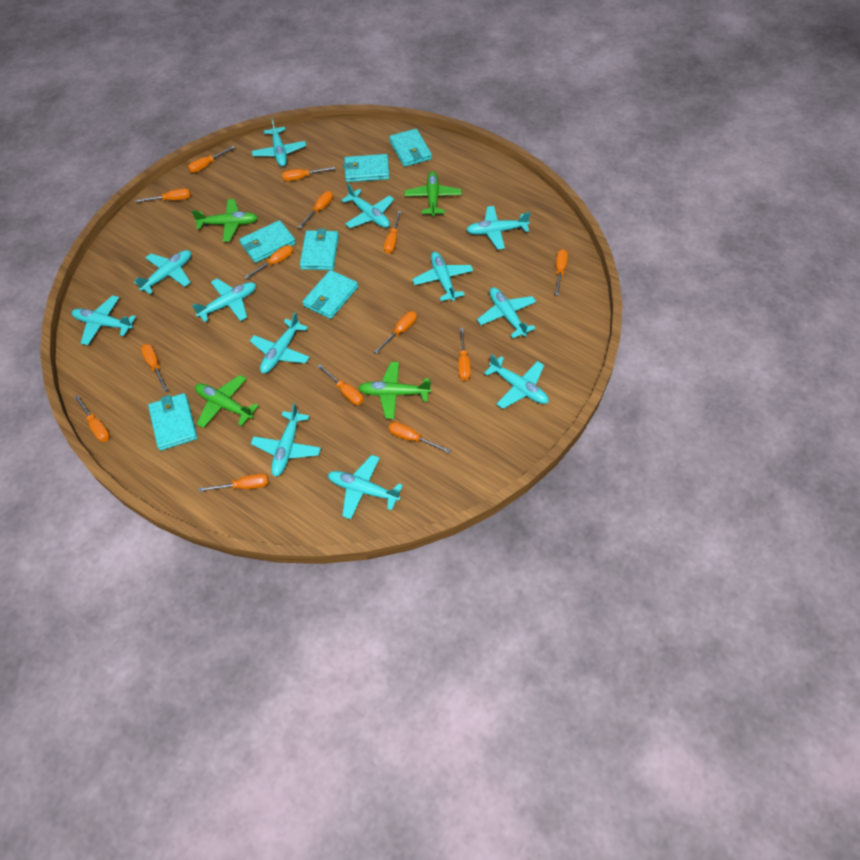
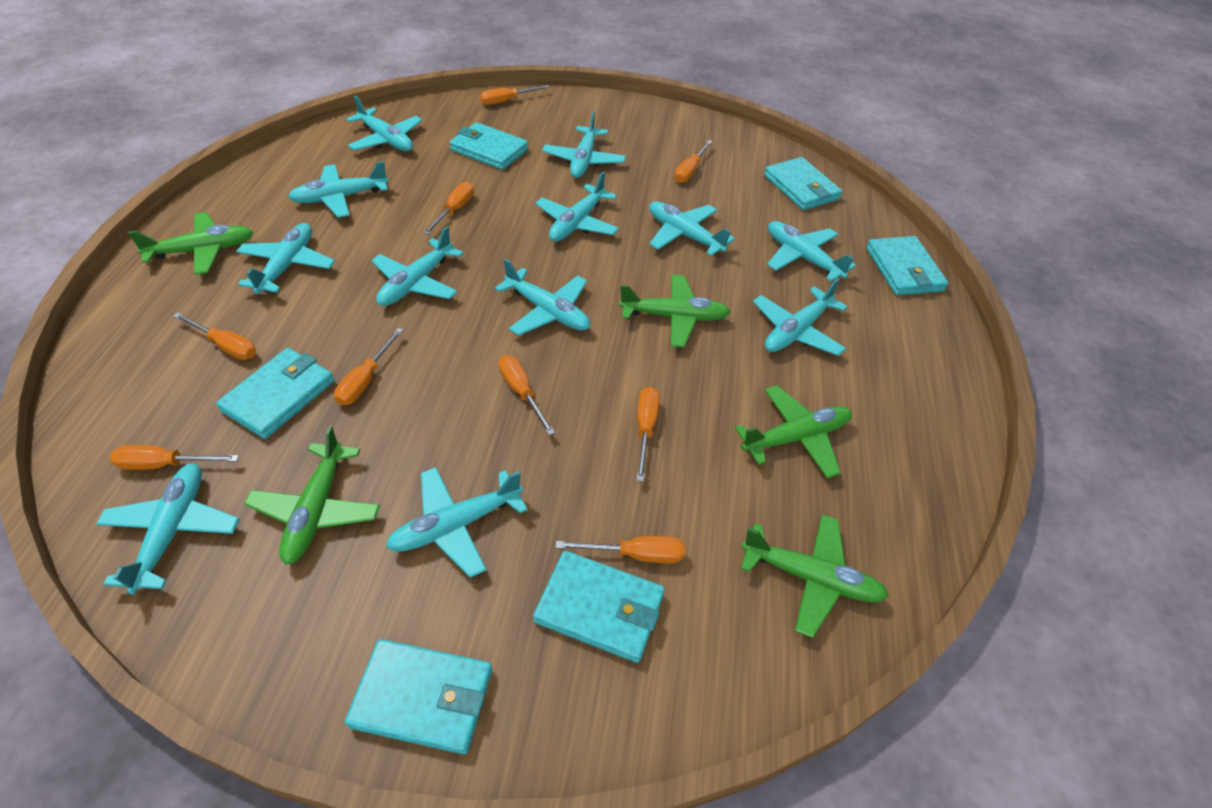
green plane: [191,199,258,242] [195,375,259,428] [358,362,431,419] [404,171,462,216] = 4 -> [128,212,253,275] [244,426,380,565] [619,275,730,347] [735,385,852,479] [741,514,889,638] = 5
orange screwdriver: [75,396,110,442] [135,188,191,202] [141,344,168,392] [188,146,235,173] [198,473,269,492] [244,245,293,279] [282,167,335,181] [298,191,333,228] [317,364,364,405] [374,311,417,354] [384,211,401,254] [389,422,451,453] [458,328,471,381] [555,249,568,295] = 14 -> [110,445,239,470] [173,313,256,360] [334,328,403,406] [423,182,474,235] [480,85,550,105] [498,355,555,436] [555,536,685,563] [636,387,660,482] [674,140,713,183] = 9

